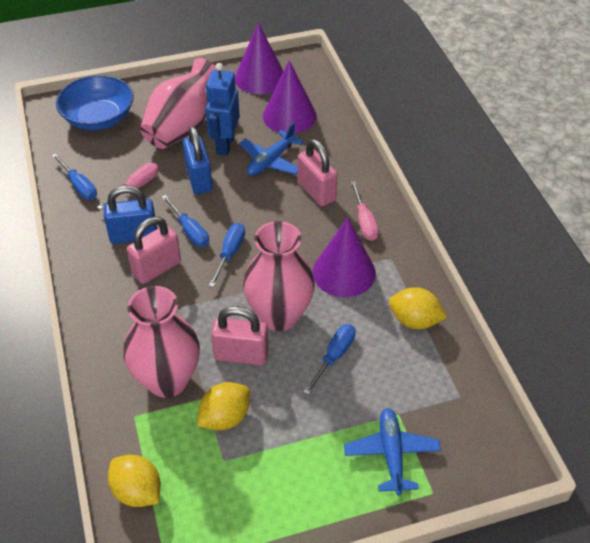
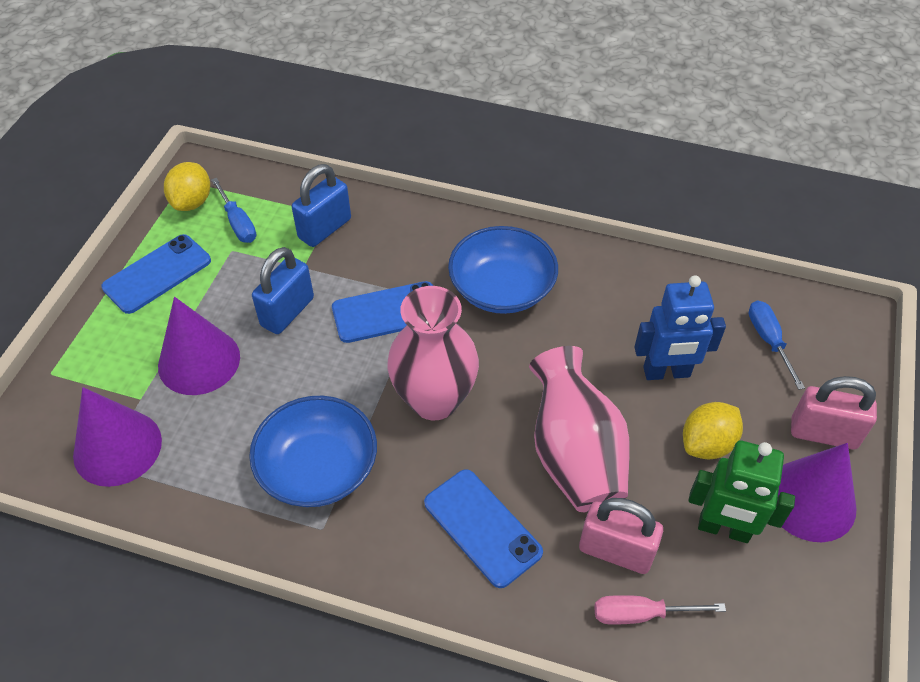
blue bowl: [56,75,134,130] = 1 -> [249,396,377,507] [448,226,558,314] = 2
blue phone: none = 0 -> [101,234,211,314] [332,281,433,343] [424,469,543,588] = 3
blue plane: [239,122,304,176] [344,408,441,495] = 2 -> none = 0
blue screwdriver: [52,154,97,200] [162,195,209,247] [209,223,245,287] [304,324,356,395] = 4 -> [211,178,256,243] [749,300,805,390] = 2
green robot: none = 0 -> [688,440,795,543] = 1
pink padlock: [127,217,181,284] [211,306,269,365] [298,139,337,206] = 3 -> [579,498,663,574] [791,376,877,450] = 2
pink screwdriver: [97,163,159,210] [350,181,379,241] = 2 -> [594,595,726,625] = 1
pink vase: [124,286,200,398] [140,58,216,149] [243,221,315,331] = 3 -> [387,286,479,420] [529,346,629,512] = 2
yellow lemon: [108,455,161,507] [197,382,250,431] [389,287,447,329] = 3 -> [164,162,210,211] [683,402,743,459] = 2

